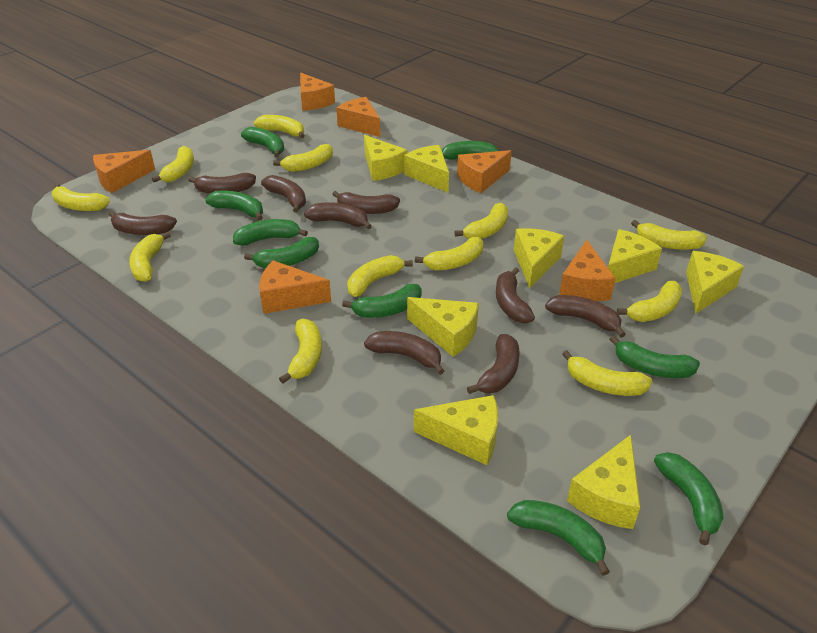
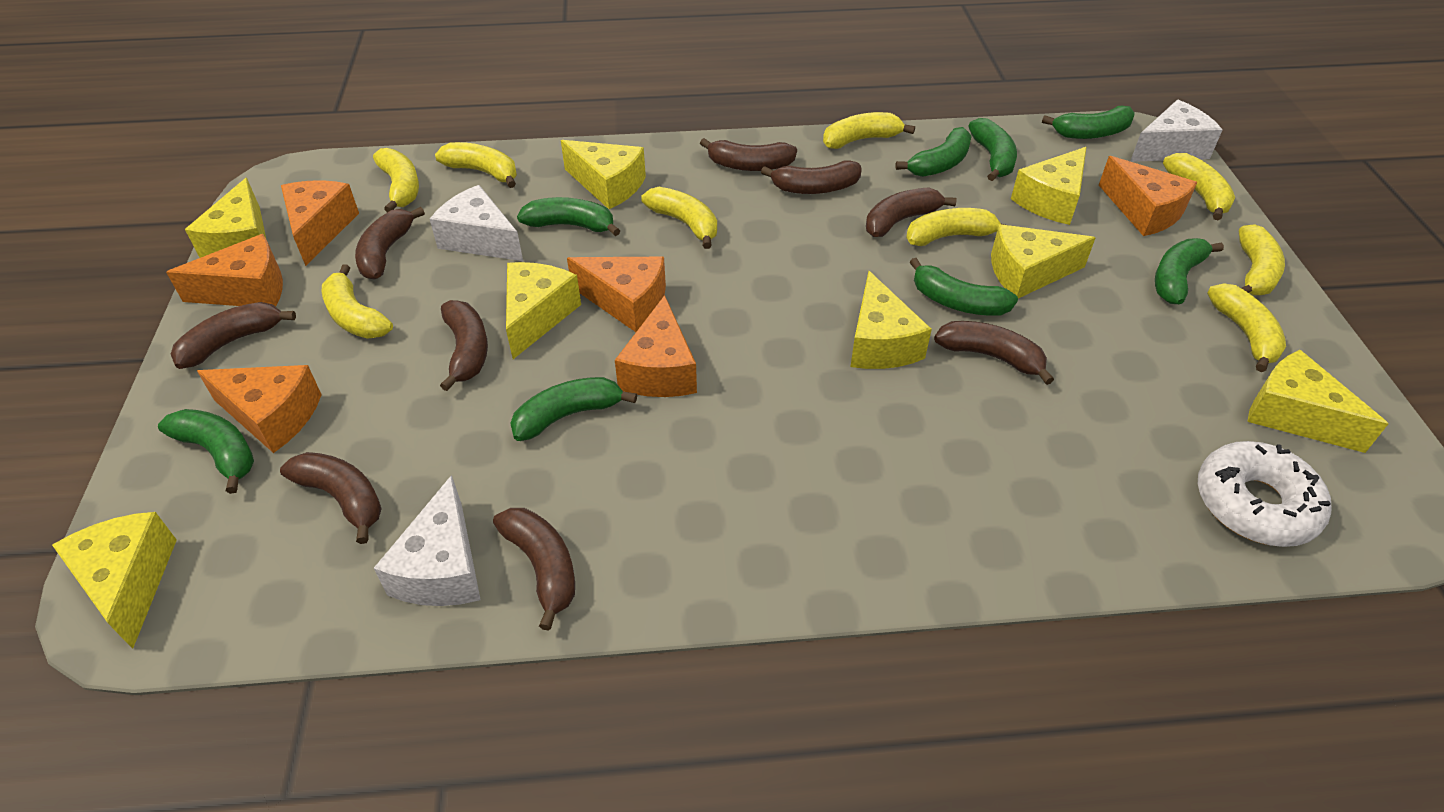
green banana: [205,190,263,221] [233,219,308,246] [241,127,284,157] [244,237,319,268] [342,284,422,318] [442,141,498,160] [507,500,610,576] [610,335,700,378] [654,452,724,545] = 9 -> [158,409,254,494] [510,377,637,441] [517,197,620,236] [895,127,972,177] [910,258,1018,316] [968,118,1017,181] [1042,106,1135,139] [1155,238,1224,304] = 8
white cheese: none = 0 -> [374,475,481,606] [430,185,523,261] [1130,100,1222,162] = 3
white donut: none = 0 -> [1198,441,1331,547] = 1
yellow banana: [52,184,110,211] [129,232,171,282] [152,146,194,182] [254,115,305,138] [273,144,333,172] [279,319,322,384] [347,255,413,297] [415,237,483,270] [455,203,508,239] [562,350,652,396] [617,281,682,322] [631,220,707,250] = 12 -> [322,264,393,339] [373,148,419,212] [435,142,517,188] [641,187,717,249] [823,112,915,149] [906,208,1005,246] [1163,153,1235,220] [1207,283,1286,372] [1239,224,1285,295] = 9

